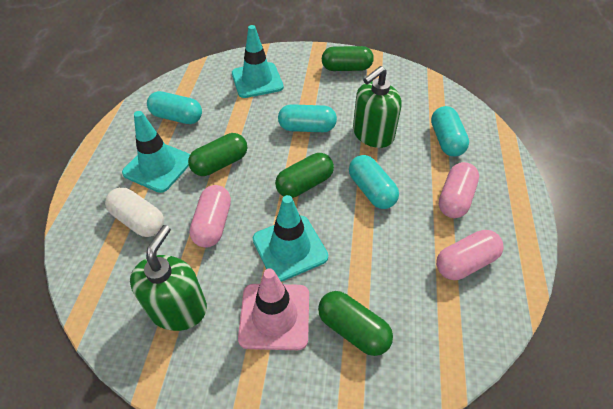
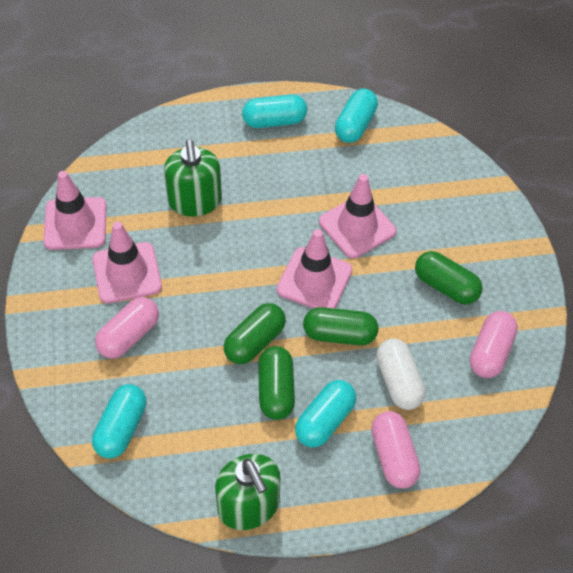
pink traffic cone: [238,268,309,350] = 1 -> [43,171,107,250] [93,222,162,303] [277,229,352,309] [319,174,396,258] = 4
turquoise traffic cone: [122,111,190,193] [232,25,284,98] [253,195,328,282] = 3 -> none = 0

